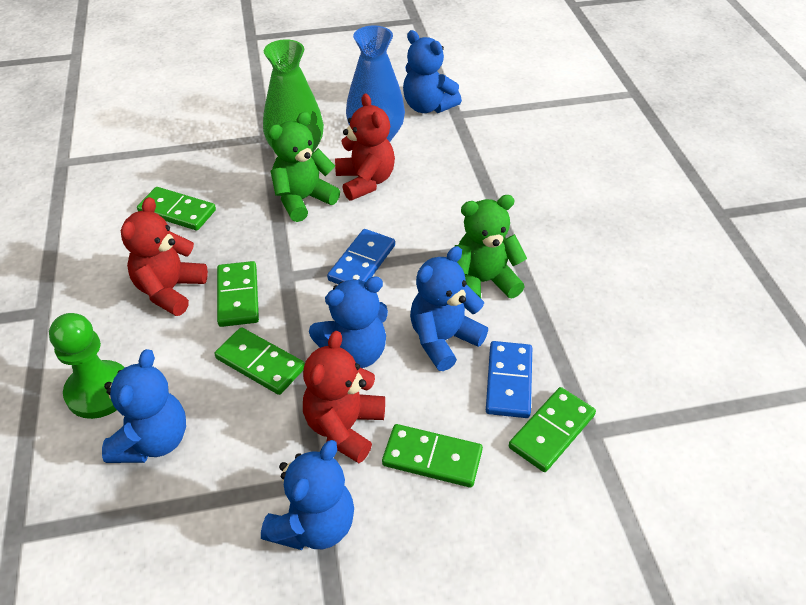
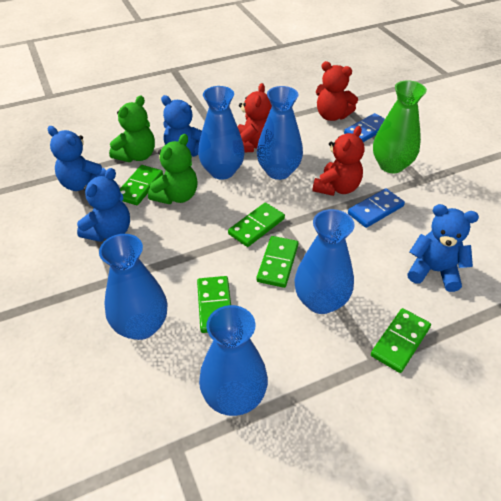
blue teddy bear: [102,349,186,463] [261,440,354,550] [309,276,388,368] [403,30,462,113] [410,246,488,371] = 5 -> [48,126,106,191] [77,168,130,242] [161,95,202,157] [407,204,479,292] = 4
blue vase: [346,26,405,142] = 1 -> [99,234,168,340] [198,86,245,179] [199,305,268,416] [257,86,303,180] [294,209,355,314] = 5
green pawn: [49,313,125,419] = 1 -> none = 0

